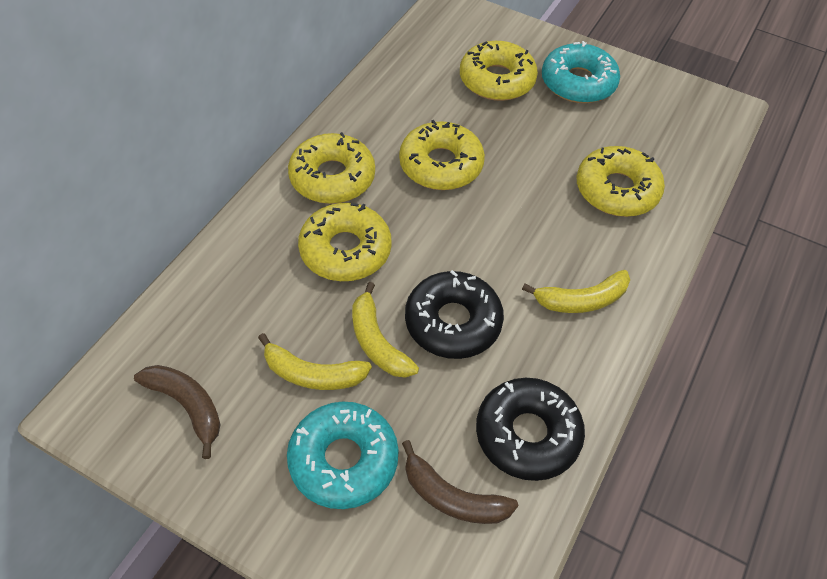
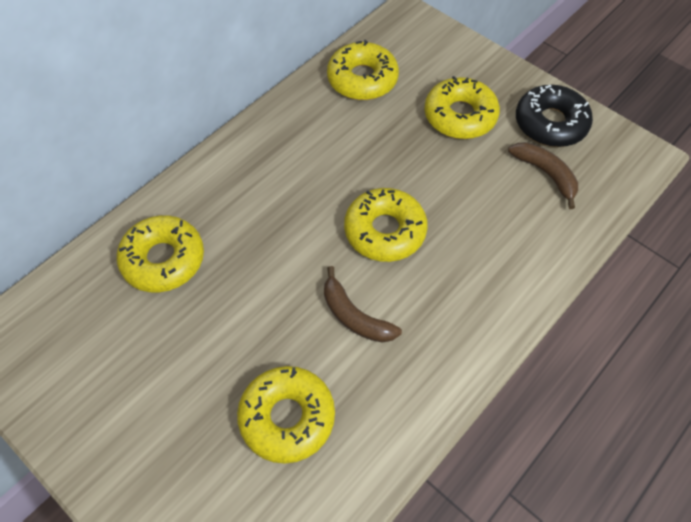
black donut: [405,270,504,359] [476,378,585,481] = 2 -> [516,85,593,147] = 1
turquoise donut: [287,401,399,509] [542,41,620,103] = 2 -> none = 0
yellow banana: [258,333,372,390] [352,282,419,378] [522,270,630,313] = 3 -> none = 0

